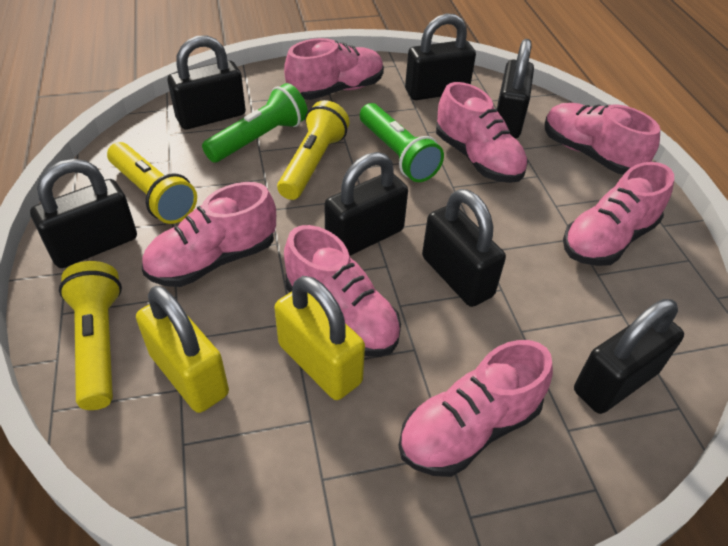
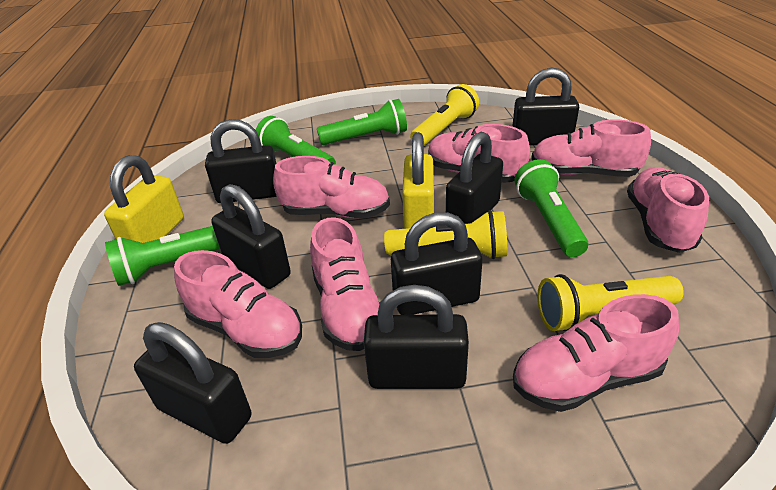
green flashlight: [202,83,308,162] [360,103,444,182] = 2 -> [105,226,220,286] [256,116,336,165] [317,99,407,145] [515,159,588,257] = 4

